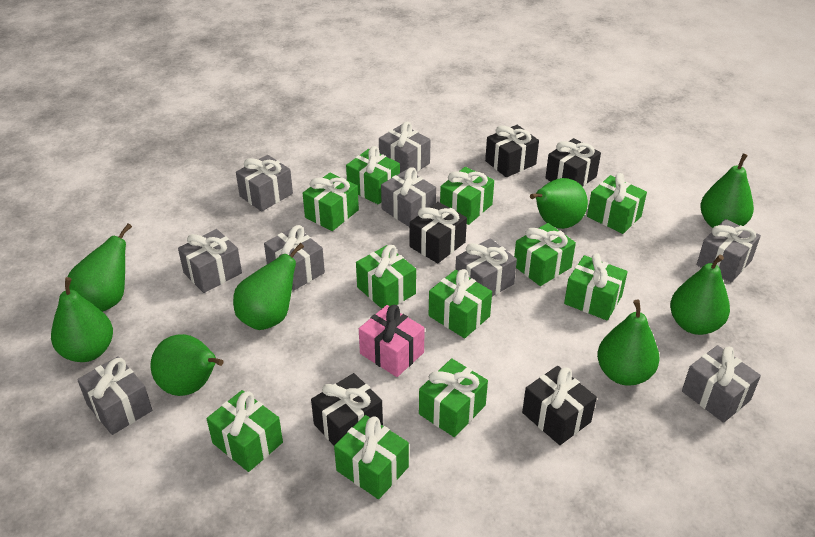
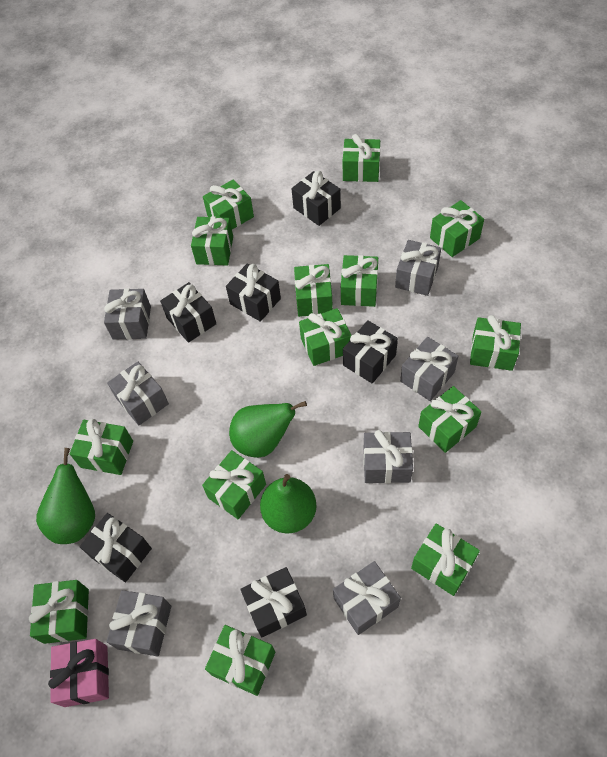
black gift: [311,373,383,445] [410,202,467,263] [485,125,539,177] [522,366,597,445] [545,138,601,187] = 5 -> [80,513,152,582] [160,282,216,343] [226,264,281,322] [240,567,307,637] [292,171,341,226] [343,320,398,384] = 6
green gift: [207,390,283,472] [303,173,359,231] [334,415,409,499] [346,146,400,205] [356,245,416,309] [419,358,488,437] [429,269,492,338] [440,167,494,225] [514,223,576,286] [564,253,628,320] [587,173,647,234] = 11 -> [29,580,89,644] [70,419,133,475] [191,216,233,266] [202,450,266,519] [203,180,254,229] [205,625,275,696] [294,264,333,317] [299,308,352,366] [341,255,378,307] [343,134,380,182] [411,523,480,596] [418,386,482,453] [430,200,484,257] [470,315,521,371] = 14
green pear: [51,277,113,362] [68,223,132,312] [150,334,223,396] [233,243,304,330] [530,178,588,229] [597,300,659,386] [670,255,730,335] [700,153,754,228] = 8 -> [36,448,95,544] [229,401,307,458] [260,474,317,533] = 3
grey gift: [77,356,152,435] [178,229,242,293] [236,155,293,212] [264,225,325,290] [379,122,431,173] [381,167,436,227] [455,238,517,296] [682,345,761,423] [697,219,761,282] = 9 -> [104,288,151,340] [107,361,169,425] [107,590,171,657] [333,561,401,635] [364,430,413,483] [395,240,441,296] [400,337,458,401] = 7

